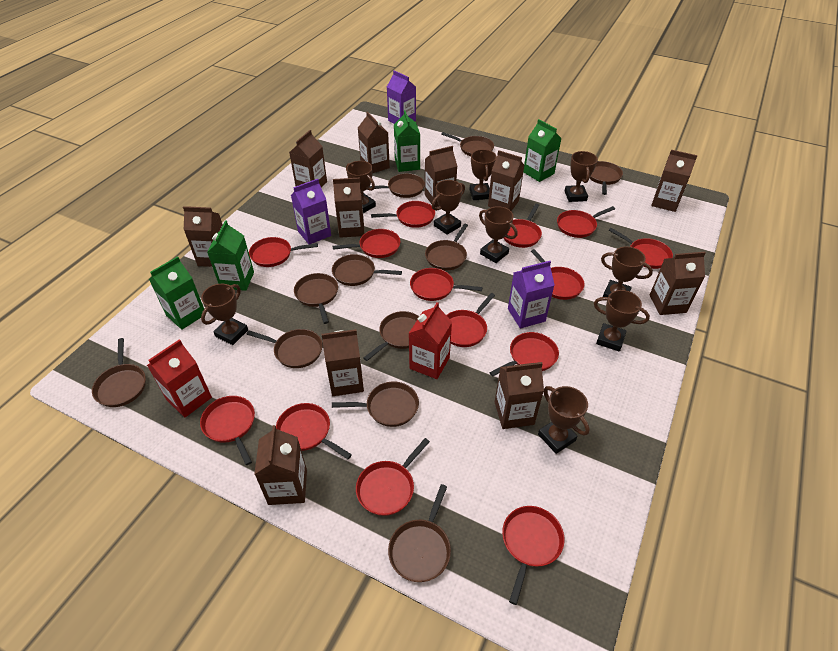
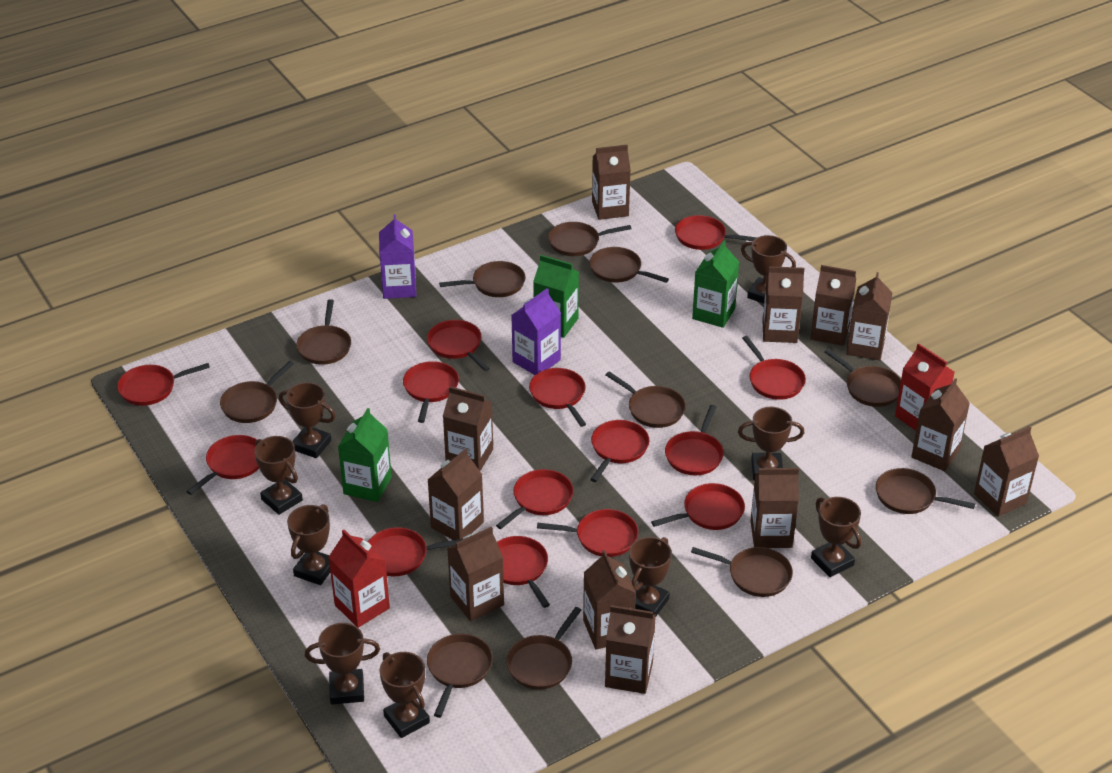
brown carton: [183,206,223,267] [254,425,307,505] [289,130,327,188] [322,329,364,396] [333,178,364,238] [358,112,390,173] [425,146,457,207] [488,150,524,211] [495,362,544,429] [650,252,706,315] [651,150,697,212] = 11 -> [428,448,484,540] [443,386,493,471] [447,527,504,621] [583,550,636,650] [592,145,631,220] [605,605,656,694] [750,468,799,548] [763,266,804,343] [810,265,856,346] [846,272,893,360] [911,378,970,471] [974,427,1039,517] = 12
green carton: [149,256,204,330] [207,220,254,291] [394,110,420,172] [523,119,562,182] = 4 -> [338,408,392,502] [533,255,579,338] [692,241,739,328] = 3
purple carton: [291,179,331,244] [387,70,416,124] [508,261,555,328] = 3 -> [379,214,416,299] [511,288,561,375] = 2

